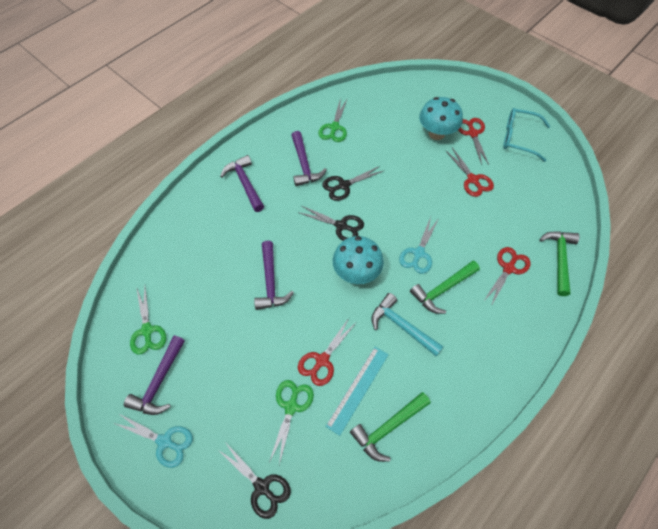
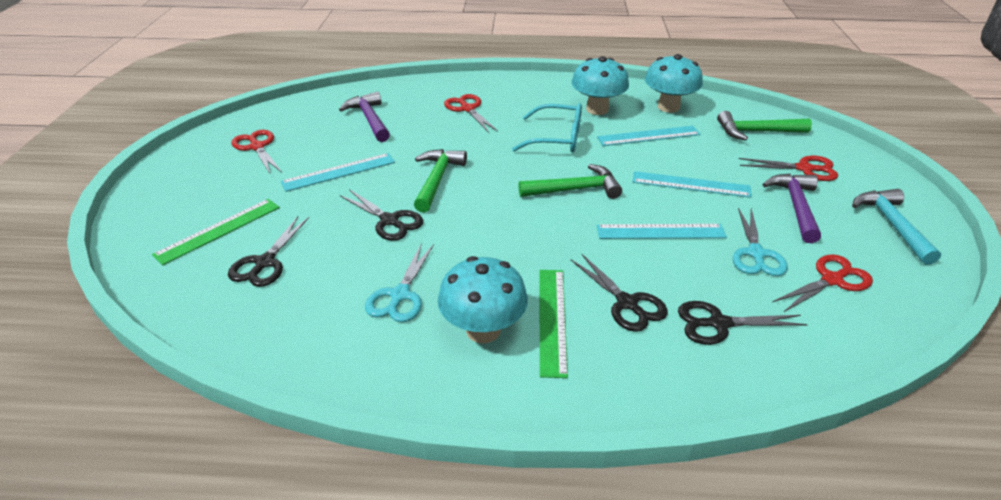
black scissors: [217,442,291,519] [298,206,364,241] [322,166,383,201] = 3 -> [228,216,309,287] [340,189,423,241] [571,254,668,332] [678,301,808,345] = 4
green ruler: none = 0 -> [152,199,280,265] [539,270,568,378] = 2
green scissors: [130,287,166,355] [269,380,314,465] [318,98,347,142] = 3 -> none = 0
purple hammer: [124,336,185,415] [220,155,264,212] [254,241,294,310] [291,131,327,186] = 4 -> [339,91,390,142] [763,174,821,243] = 2
turquoise mushroom: [333,236,384,284] [419,97,463,140] = 2 -> [438,256,528,344] [571,56,629,115] [645,54,703,113] = 3
turquoise ruler: [325,347,389,436] = 1 -> [281,153,395,192] [597,126,701,146] [597,224,727,239] [633,171,752,198] = 4

